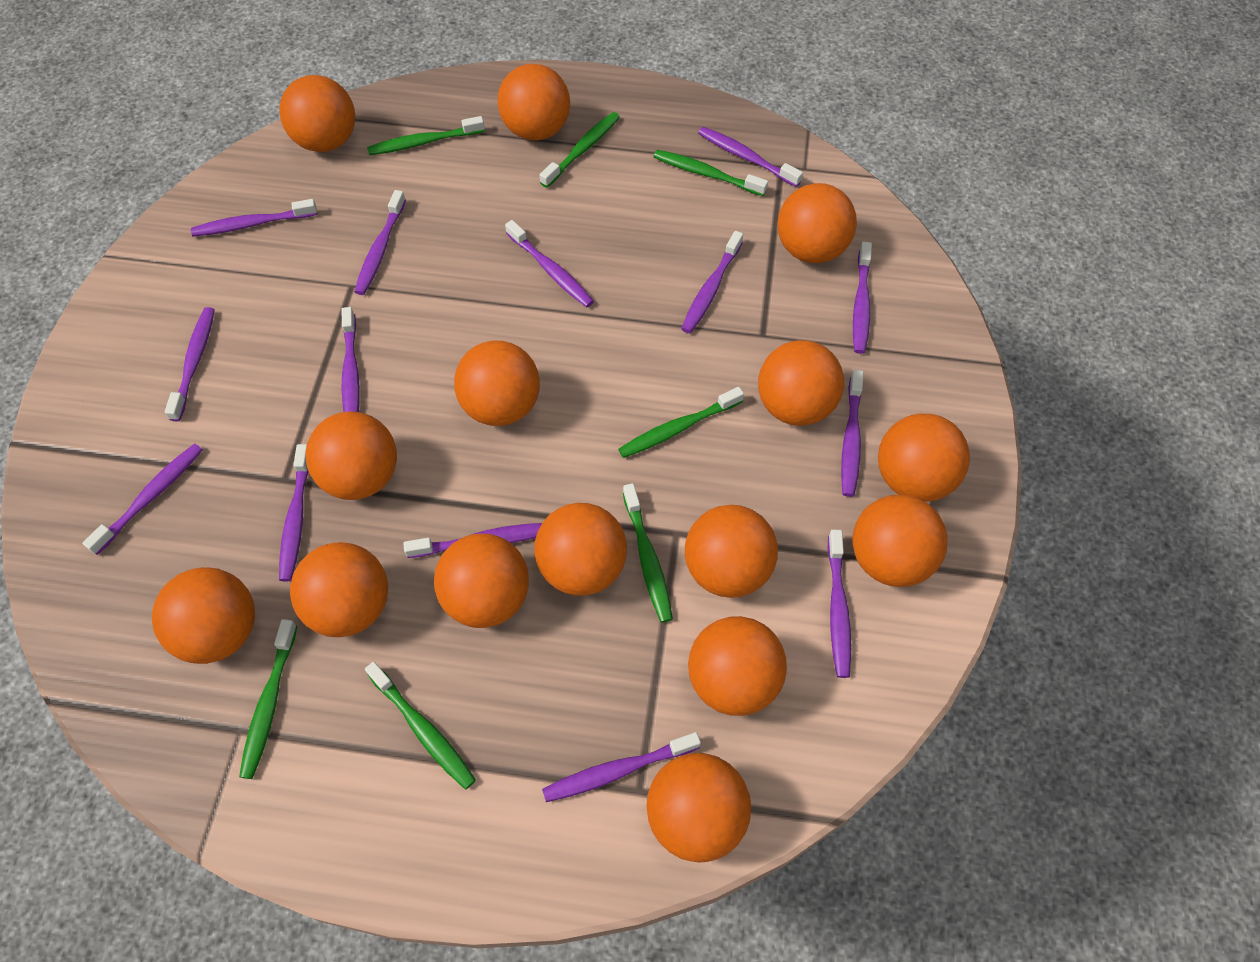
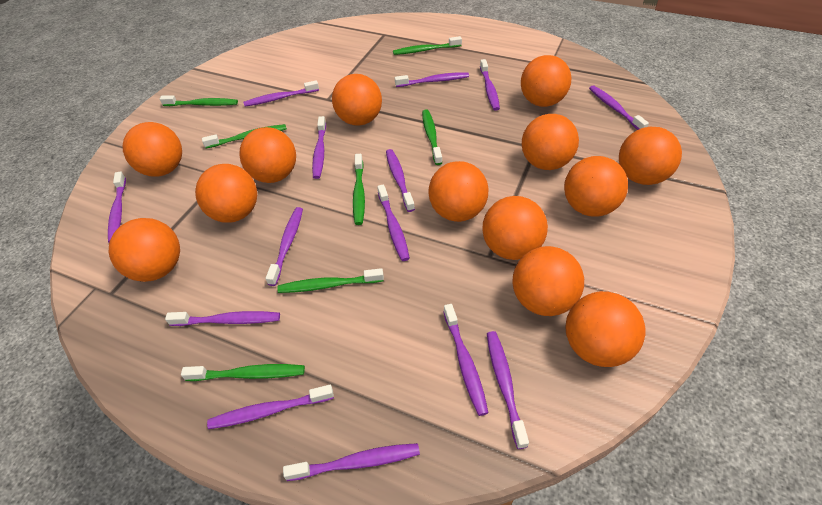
orange ball: [152,567,255,664] [279,75,355,152] [290,542,388,637] [305,411,397,500] [434,533,529,628] [454,340,540,426] [497,64,570,141] [534,503,627,596] [646,753,751,862] [685,505,778,598] [688,616,787,716] [758,340,844,426] [777,183,857,263] [852,494,948,587] [878,414,970,502] = 15 -> [109,218,180,282] [122,122,182,177] [195,164,257,223] [239,127,296,183] [332,74,382,126] [428,161,488,222] [482,196,548,260] [512,246,584,316] [521,55,571,107] [522,114,579,170] [564,156,628,217] [565,291,645,367] [619,127,682,185] = 13

